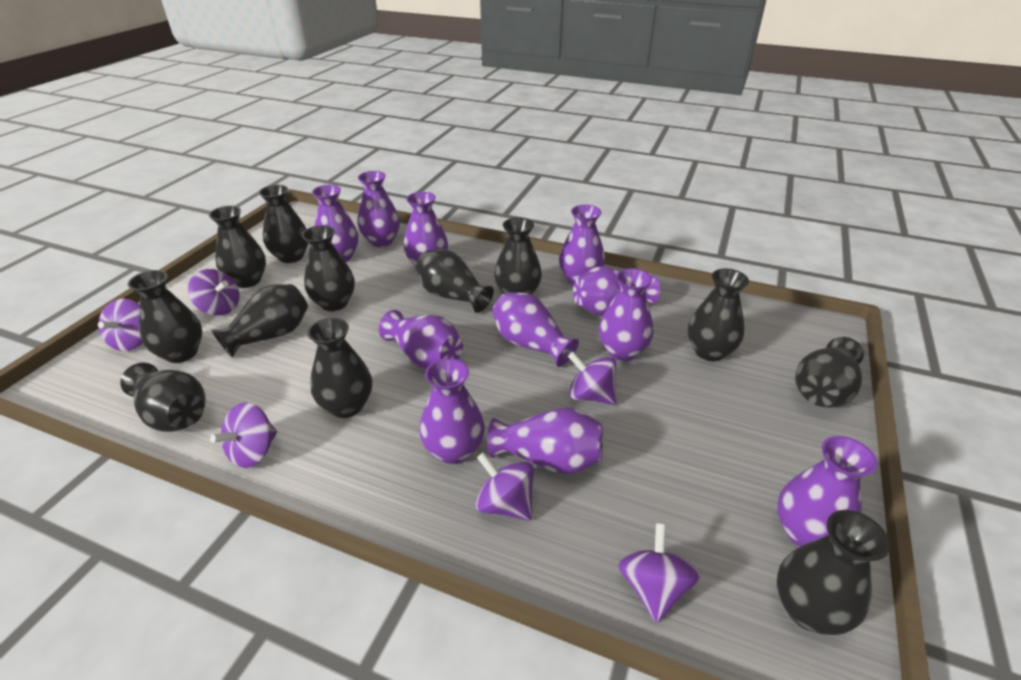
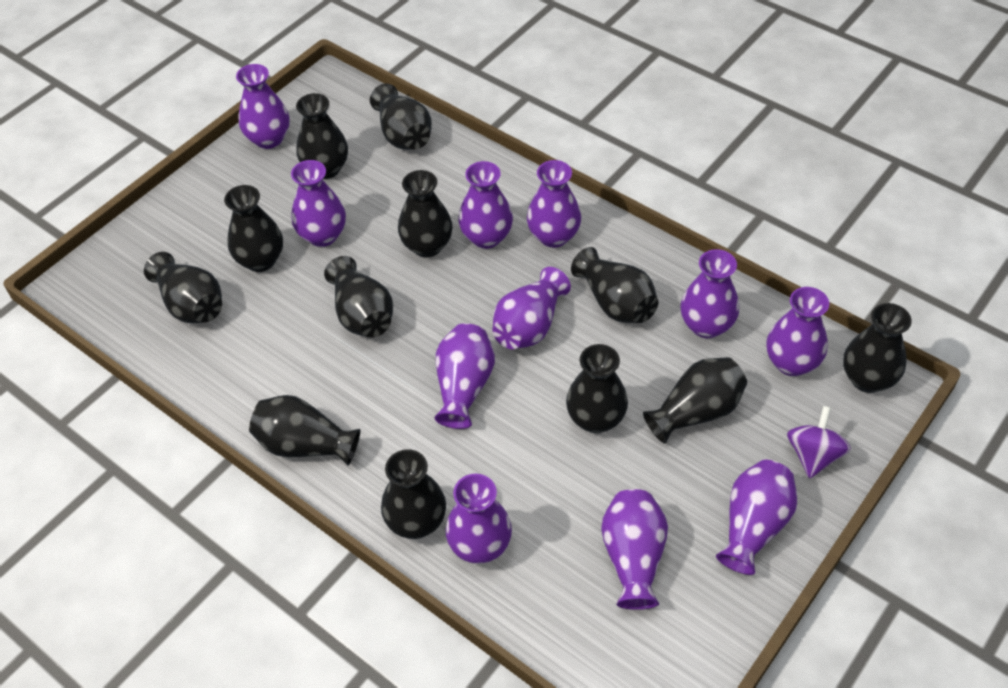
purple spinning top: [98,299,142,351] [188,269,239,316] [210,402,277,468] [476,452,534,521] [568,352,616,405] [618,523,701,623] = 6 -> [787,406,851,479] = 1

